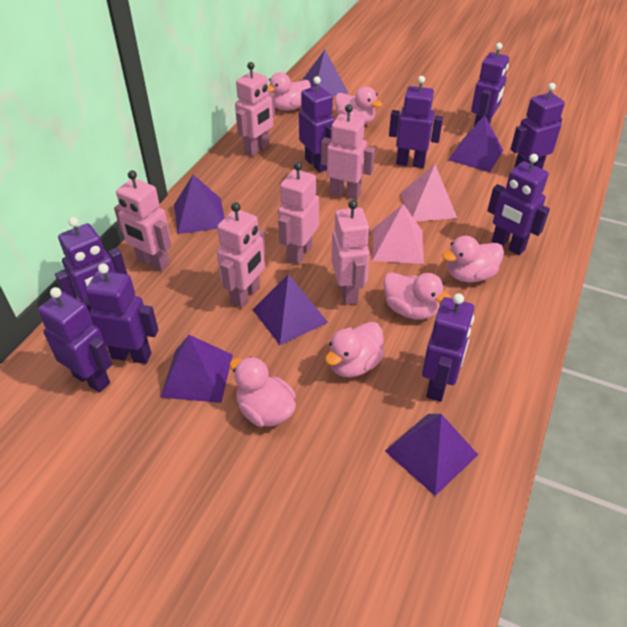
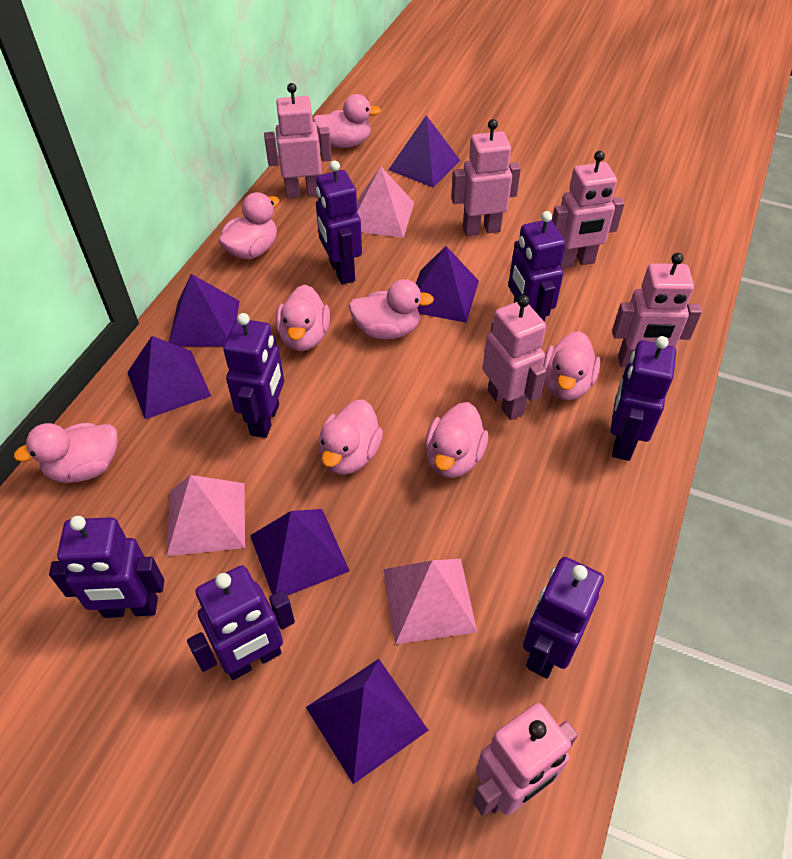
pink duck: [230,357,296,427] [268,72,311,111] [325,322,385,377] [335,87,382,125] [384,272,451,320] [442,236,504,282] = 6 -> [14,423,118,483] [219,192,280,259] [276,285,330,351] [313,94,381,148] [319,399,383,475] [348,279,434,339] [425,402,488,478] [543,331,600,400] = 8
pink pyramid: [372,204,424,264] [401,164,457,221] = 2 -> [167,475,245,556] [357,166,414,238] [383,559,477,644] = 3
purple robot: [38,287,112,392] [55,217,127,302] [83,263,159,364] [299,76,335,172] [389,76,443,168] [422,293,474,402] [471,43,509,126] [487,154,550,255] [511,83,565,169] = 9 -> [49,516,164,618] [187,565,295,680] [223,313,284,438] [316,160,362,285] [508,211,566,322] [523,557,604,679] [610,336,676,461] = 7

